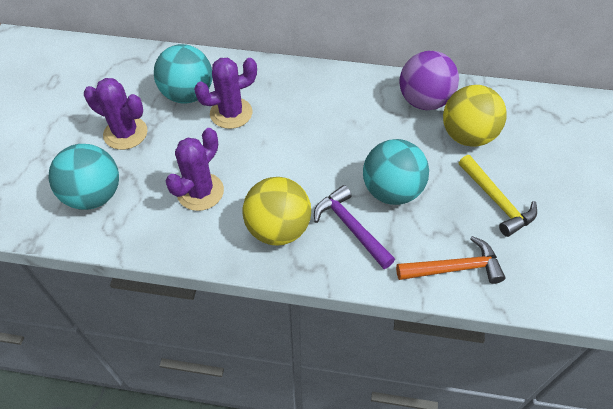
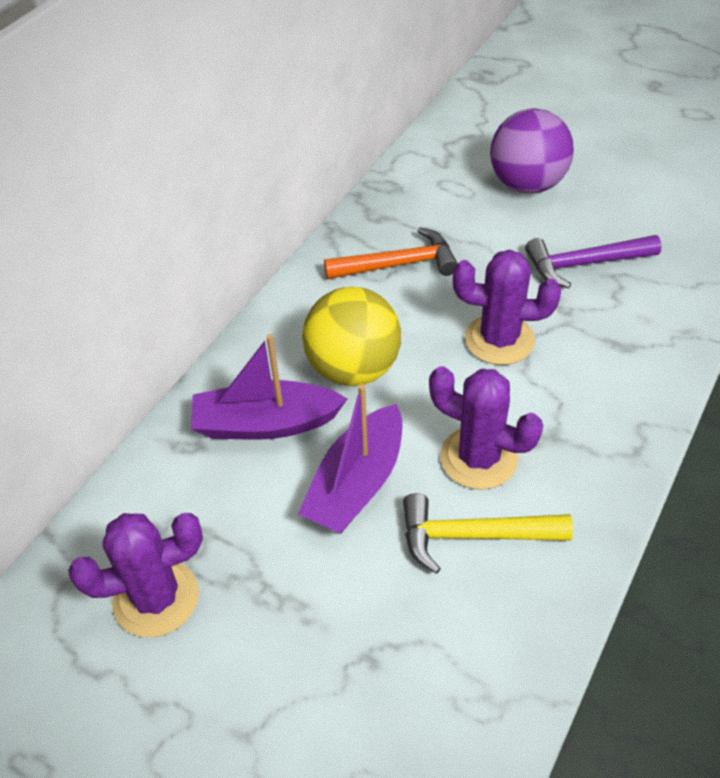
purple boat: none = 0 -> [191,334,347,440] [298,384,402,533] = 2
turquoise ball: [48,144,119,210] [154,44,212,104] [363,139,429,205] = 3 -> none = 0
yellow ball: [242,177,311,246] [443,85,507,147] = 2 -> [302,287,401,386] = 1

